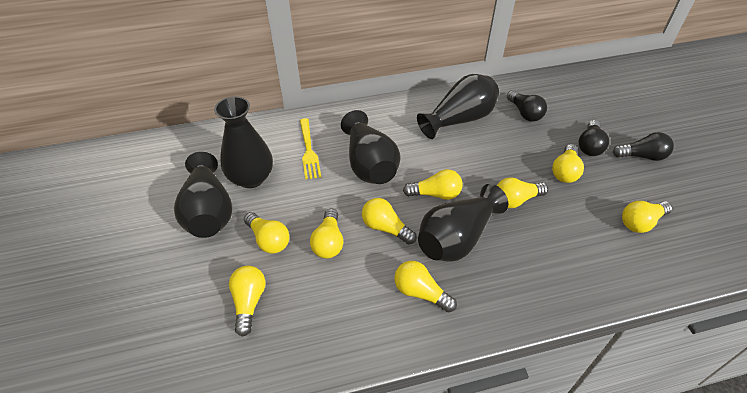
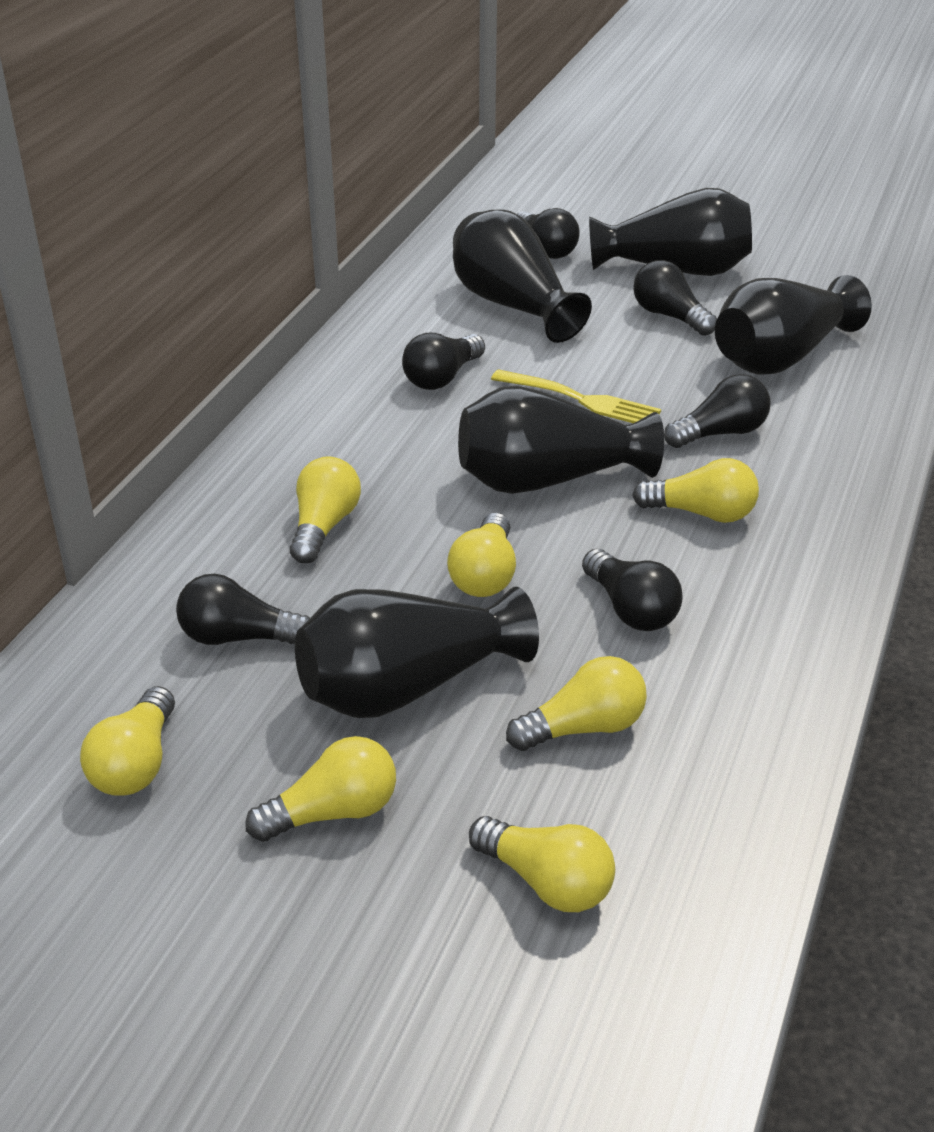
black light bulb: [507,90,547,122] [579,120,609,156] [613,132,674,161] = 3 -> [176,574,310,645] [402,333,485,390] [517,208,579,259] [582,549,683,631] [633,260,717,336] [664,374,771,448] = 6
yellow light bulb: [229,266,265,337] [244,212,289,254] [310,208,343,258] [362,198,417,244] [394,261,457,313] [403,169,462,200] [497,177,548,208] [552,144,584,183] [622,201,672,233] = 9 -> [80,686,175,796] [245,736,396,842] [290,456,361,563] [447,513,516,597] [469,816,615,912] [506,656,647,751] [632,458,759,523] = 7

